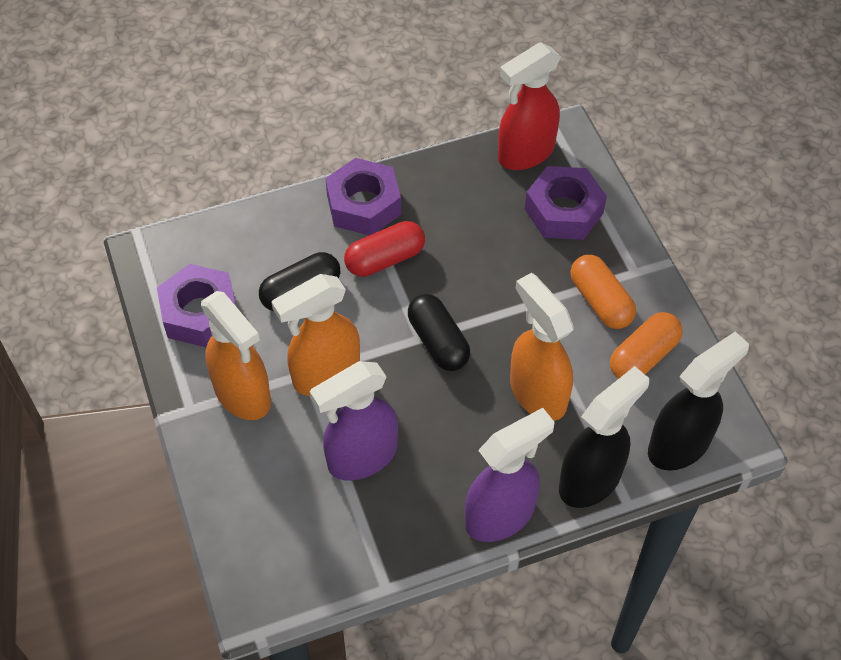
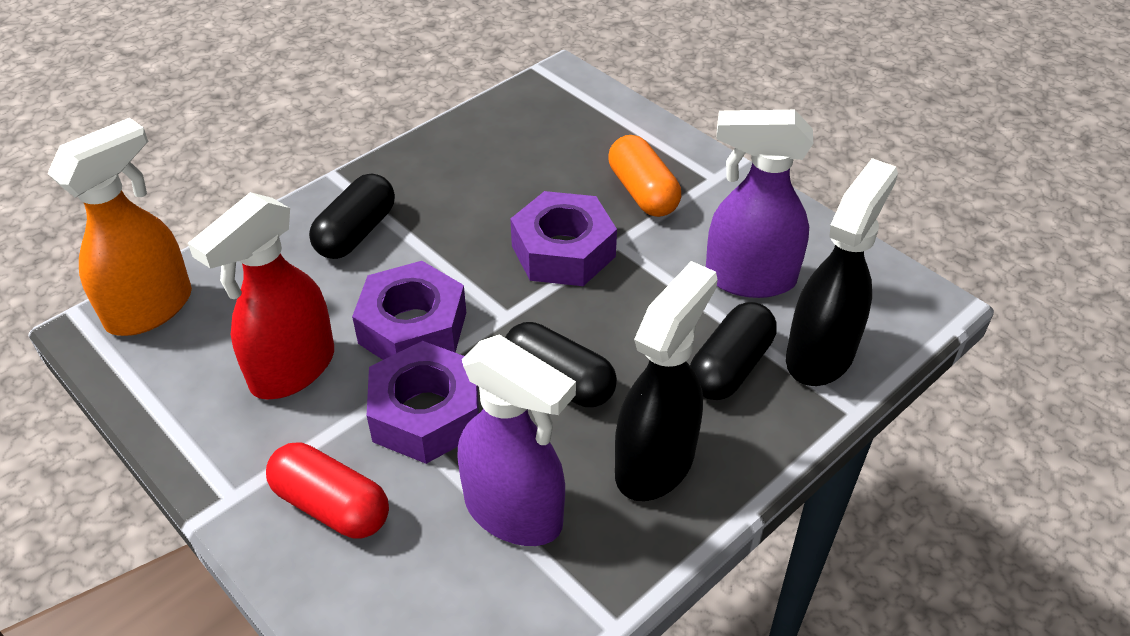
black capsule: [259,252,340,311] [408,294,470,371] = 2 -> [309,174,395,259] [505,322,617,407] [690,302,777,400] = 3
orange capsule: [570,255,636,329] [610,312,683,379] = 2 -> [608,135,681,217] = 1
orange spray bottle: [201,291,271,420] [272,274,360,396] [510,273,574,421] = 3 -> [47,118,192,336] = 1

